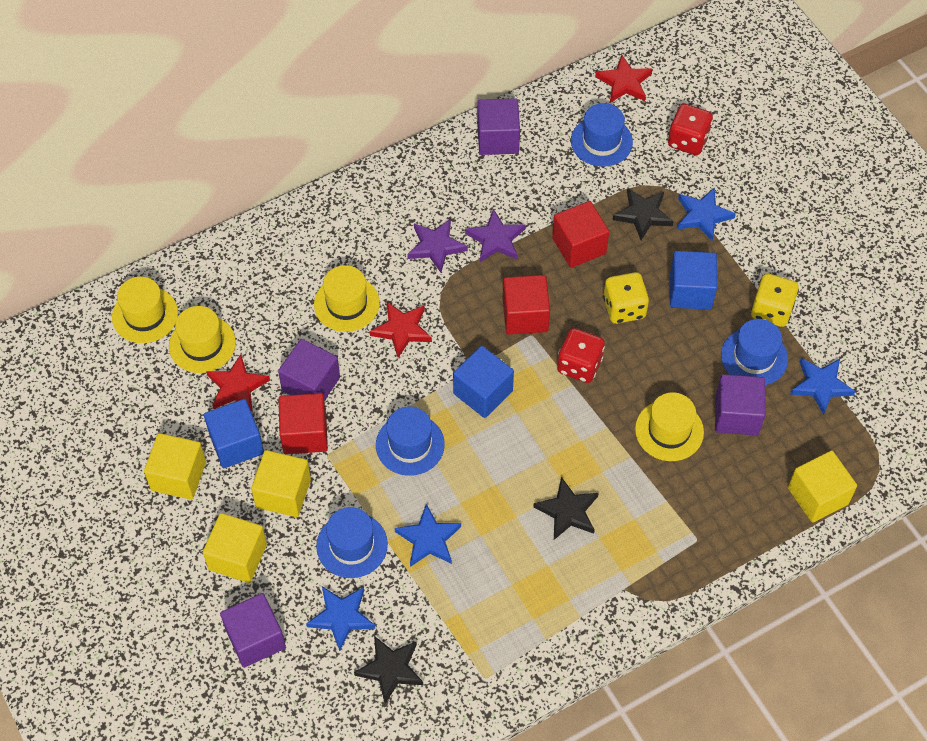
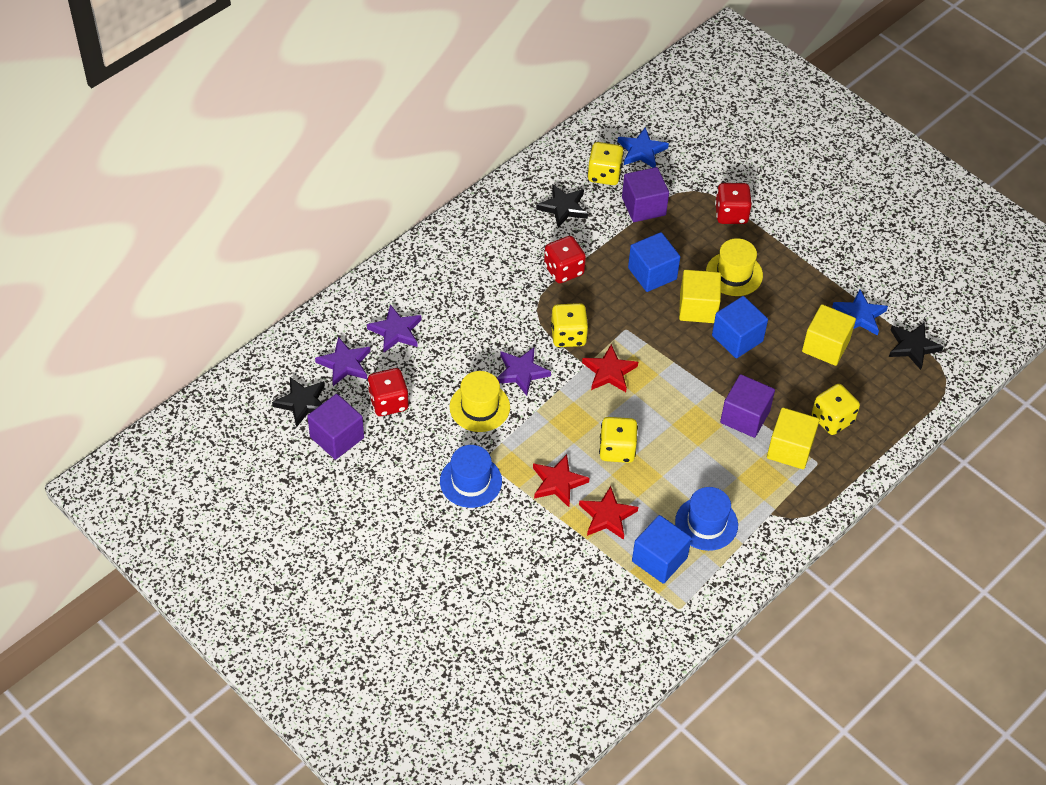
blue hat: [316,507,388,578] [376,406,445,476] [571,103,633,167] [721,319,788,385] = 4 -> [440,445,502,508] [675,487,738,551] = 2
blue star: [306,587,375,651] [395,504,461,567] [677,187,736,241] [790,358,856,415] = 4 -> [618,127,669,168] [832,290,888,336] = 2
purple cube: [220,593,286,668] [278,339,340,400] [477,98,520,155] [715,374,766,435] = 4 -> [307,394,364,460] [622,167,669,222] [720,374,775,438] = 3
purple star: [407,219,468,273] [465,209,525,262] = 2 -> [315,337,370,386] [367,304,421,352] [497,347,551,396] = 3
red cube: [279,393,328,454] [503,275,550,335] [552,201,609,268] = 3 -> none = 0
red dice: [557,328,605,383] [668,104,713,155] = 2 -> [368,368,408,416] [544,236,586,283] [715,183,752,224] = 3
yellow cube: [144,433,206,500] [203,513,267,583] [251,450,311,517] [788,450,857,523] = 4 -> [679,270,721,323] [767,408,820,469] [802,304,856,366] = 3
yellow dice: [603,272,649,324] [751,273,799,327] = 2 -> [551,303,588,347] [587,142,624,185] [599,417,638,463] [812,384,860,435] = 4
yellow hat: [112,277,178,343] [169,306,236,373] [314,265,380,332] [635,392,704,461] = 4 -> [450,371,510,432] [706,238,763,296] = 2

